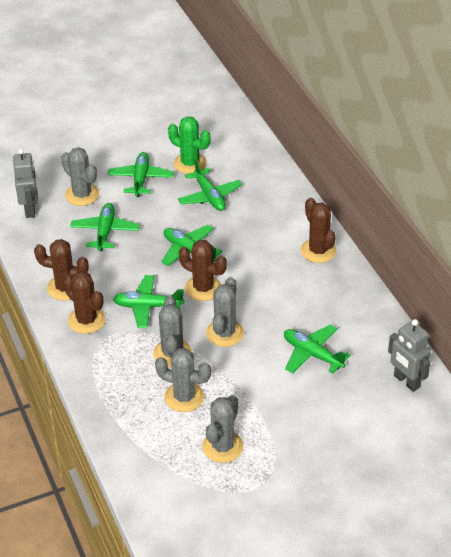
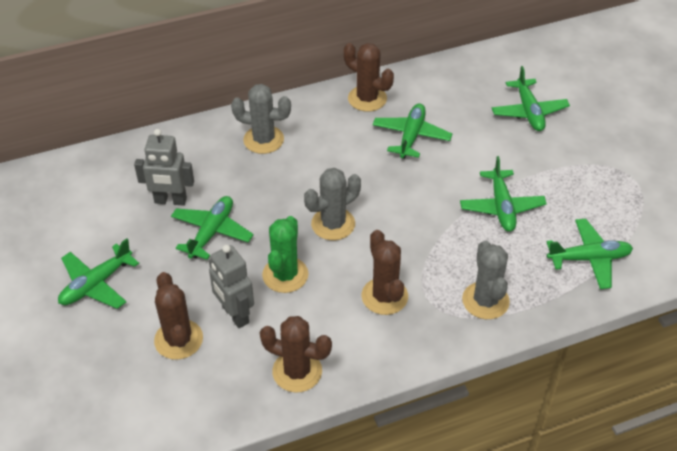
grey cactus: [61,147,99,206] [153,296,192,367] [155,348,211,412] [202,395,243,463] [206,277,244,347] = 5 -> [231,84,291,154] [304,168,361,240] [462,241,510,319] = 3

